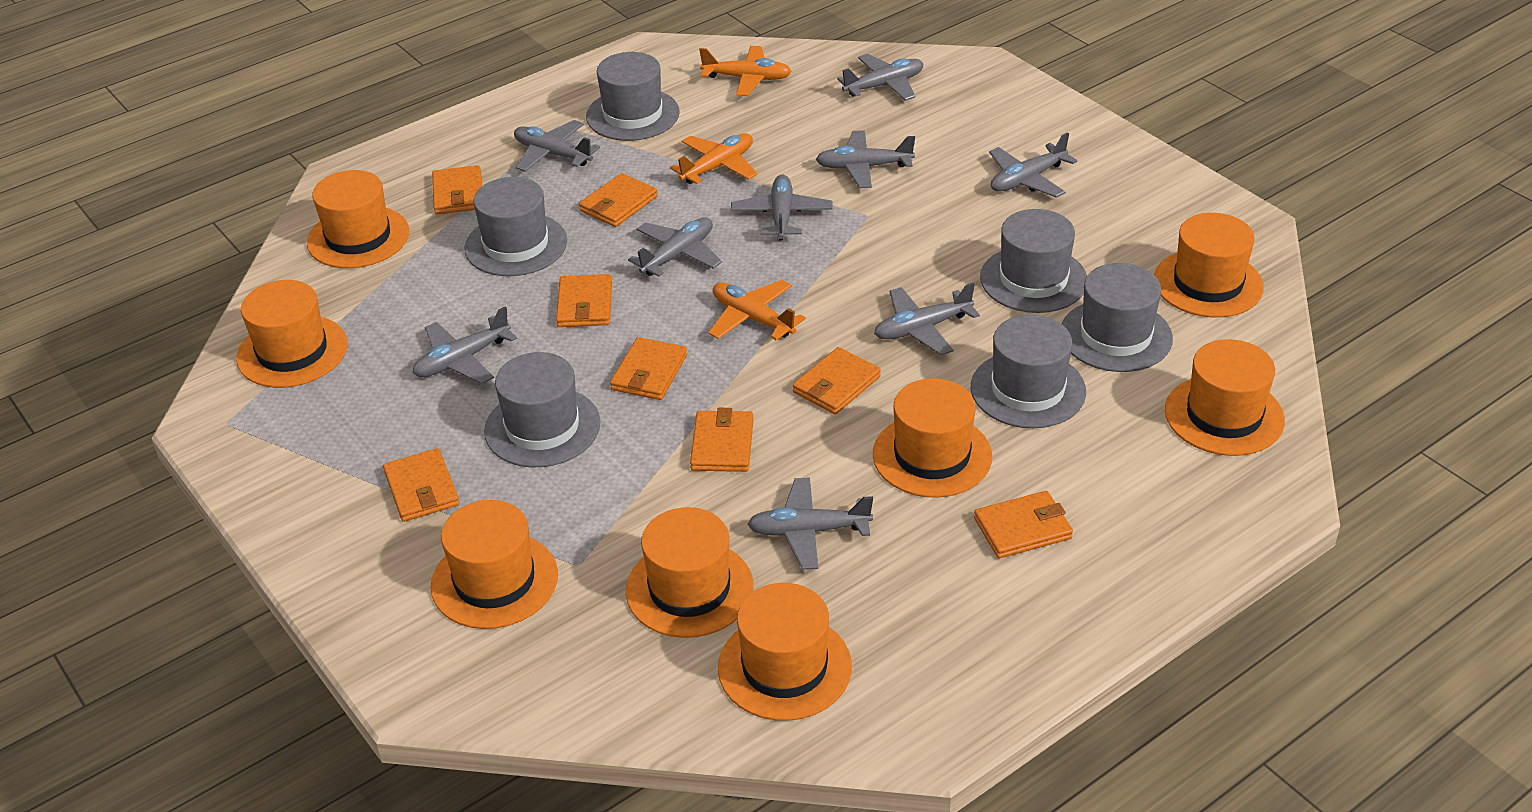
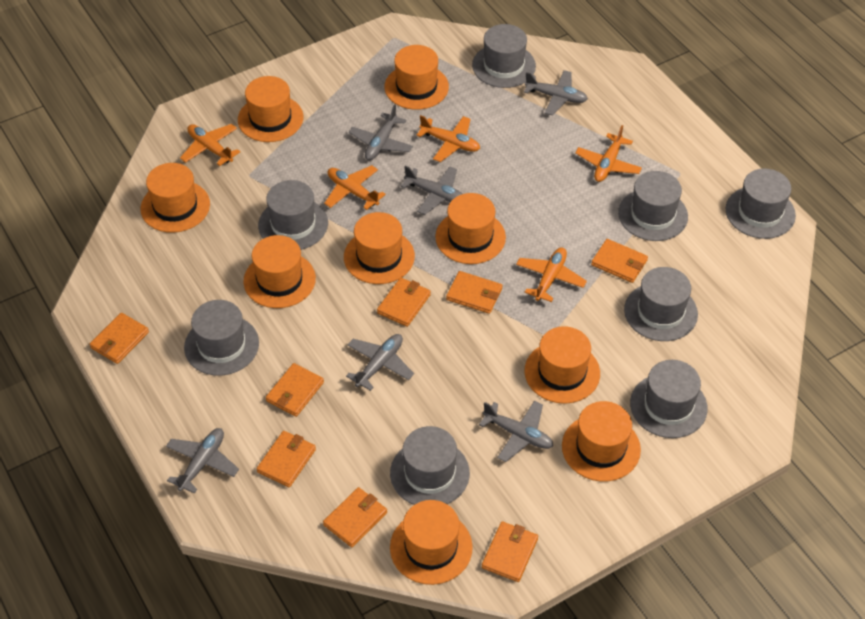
grey hat: [464,177,567,276] [484,352,601,467] [586,52,680,141] [971,315,1086,428] [980,209,1087,313] [1062,263,1173,372] = 6 -> [184,300,259,376] [258,180,328,250] [390,426,470,505] [472,24,536,88] [618,171,688,241] [624,267,698,341] [630,360,708,438] [726,169,796,239] = 8
grey plane: [413,306,517,384] [514,120,600,172] [628,217,722,277] [731,175,833,240] [747,477,873,570] [816,130,915,188] [837,54,923,101] [874,282,980,355] [989,132,1077,198] = 9 -> [166,428,239,494] [346,334,414,391] [349,104,413,160] [401,166,462,215] [479,401,553,462] [524,70,588,115] = 6
orange hat: [236,280,348,388] [307,170,409,268] [431,500,558,629] [626,507,754,638] [718,583,852,721] [873,378,992,498] [1154,213,1264,317] [1165,339,1285,456] = 8 -> [140,163,210,233] [238,76,303,142] [243,235,316,308] [344,212,415,284] [384,45,449,110] [390,500,473,585] [435,193,506,264] [524,326,600,404] [562,401,641,482] = 9
orange plane: [670,133,758,184] [699,46,792,96] [708,280,806,340] = 3 -> [180,124,240,166] [324,165,386,210] [416,115,480,162] [516,247,587,302] [575,125,642,182] = 5

